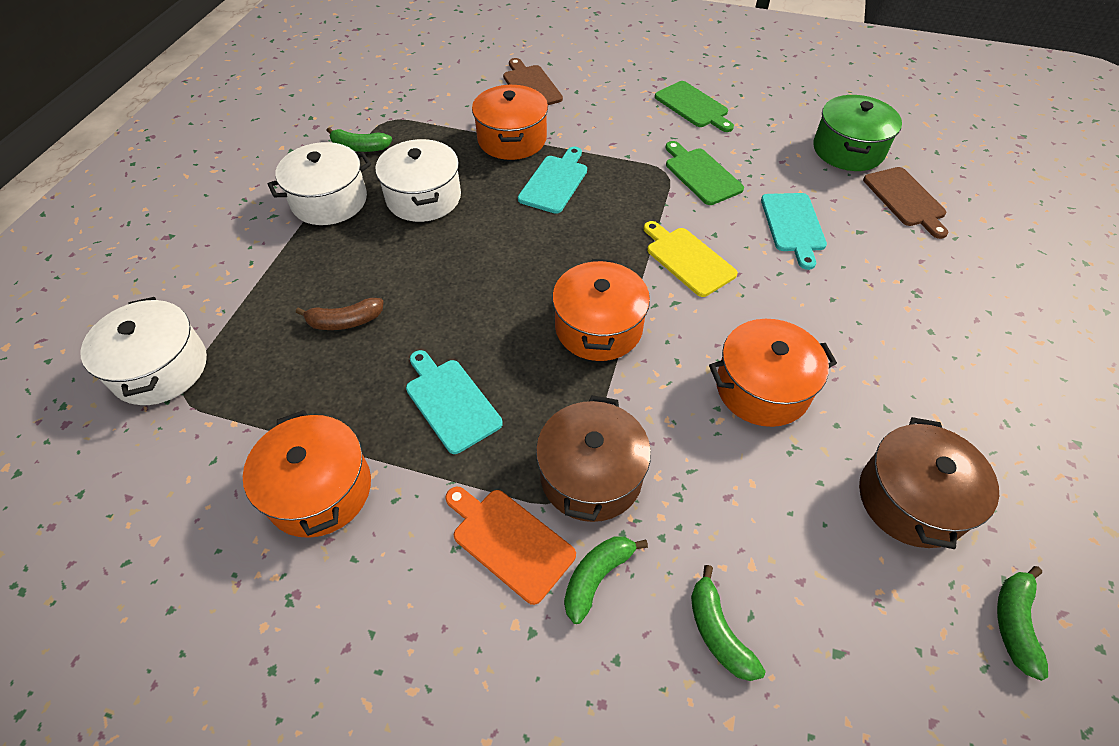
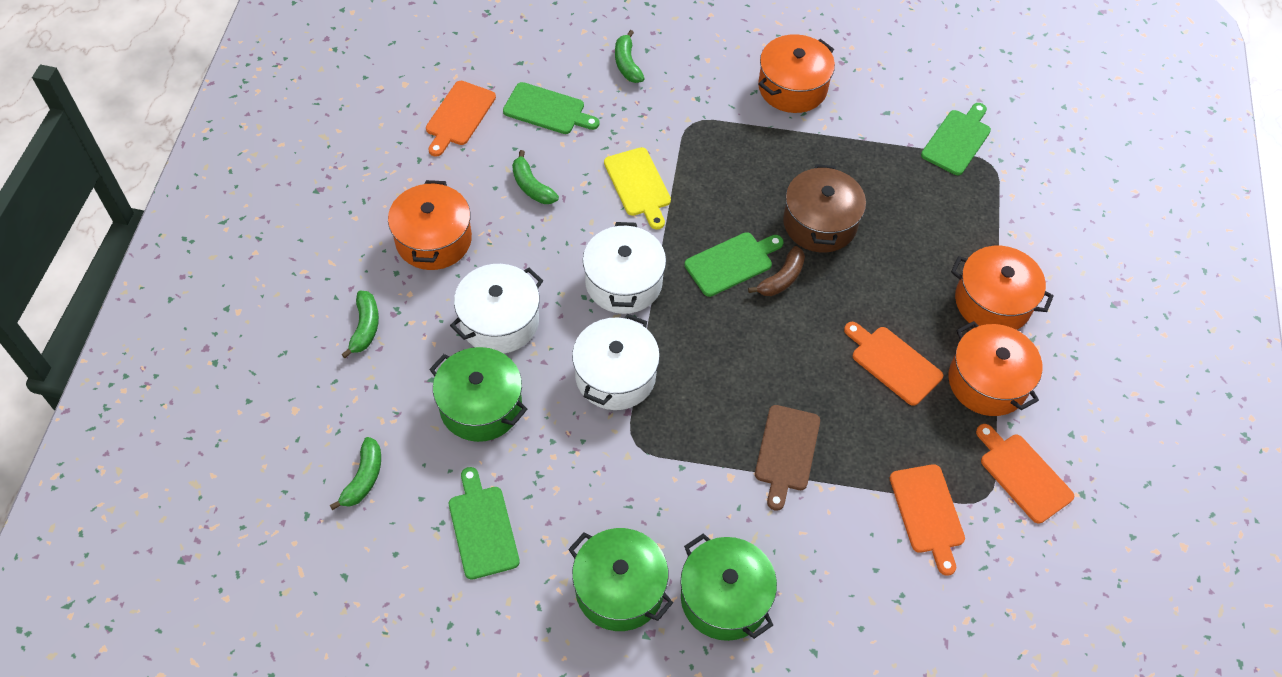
brown cutting board: [503,58,563,105] [863,167,948,239] = 2 -> [755,405,820,511] = 1
brown pot: [536,395,651,522] [859,417,999,549] = 2 -> [783,164,866,253] = 1
green cutting board: [655,81,734,132] [666,141,744,205] = 2 -> [449,467,520,580] [503,82,600,134] [684,232,784,297] [921,103,991,175] = 4
green pot: [813,95,902,171] = 1 -> [429,347,527,442] [568,528,673,631] [681,533,777,641] = 3
orange cutting board: [445,487,576,605] = 1 -> [426,81,496,157] [844,322,943,406] [890,464,965,576] [976,424,1074,524] = 4
turquoise cutting board: [406,350,503,454] [518,147,587,214] [761,193,827,270] = 3 -> none = 0

